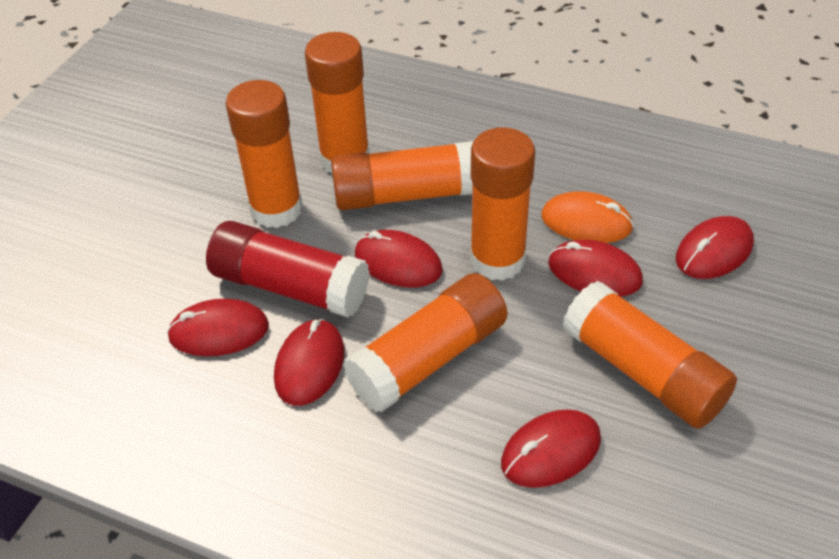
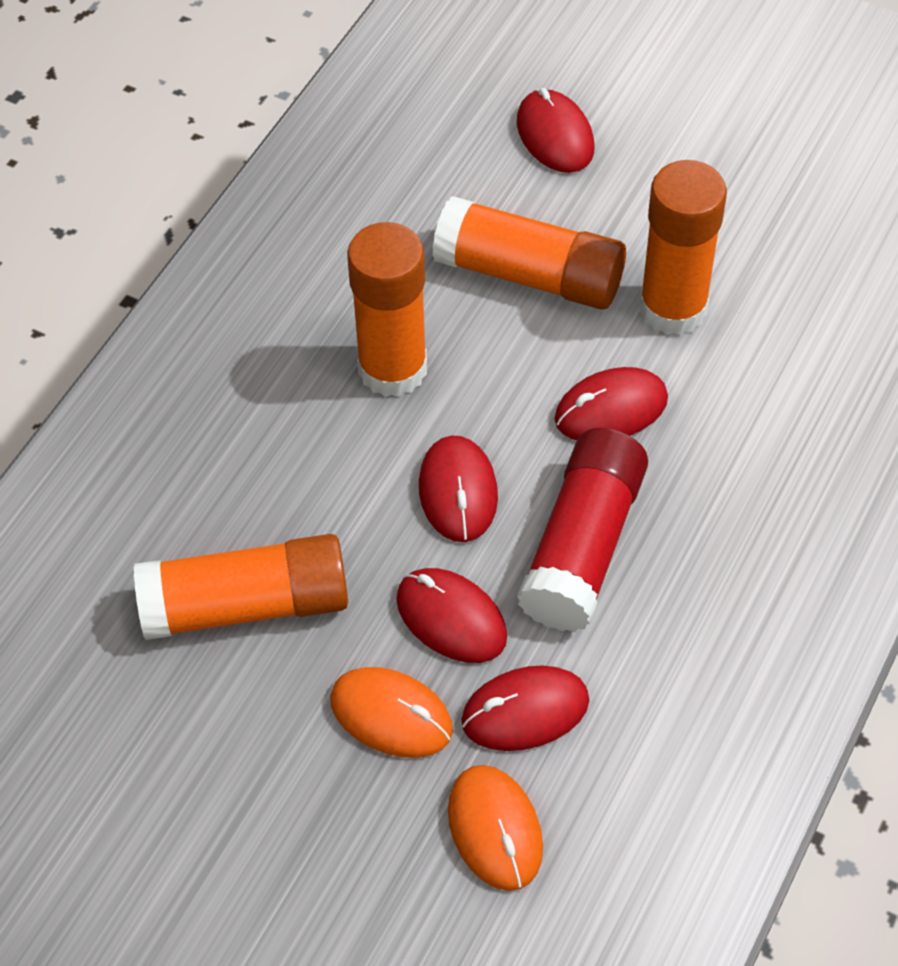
orange glue stick: [225,80,303,228] [305,32,370,173] [331,141,473,210] [343,273,508,412] [470,128,535,281] [563,281,737,429] = 6 -> [134,534,348,640] [347,222,427,397] [432,196,626,310] [639,160,727,335] = 4
orange mouse: [541,191,634,243] = 1 -> [330,667,453,758] [448,765,543,891] = 2
red mouse: [167,299,269,356] [274,319,344,406] [355,230,443,287] [501,409,601,488] [548,240,643,297] [676,216,754,279] = 6 -> [396,568,507,663] [419,435,498,542] [461,665,589,751] [517,88,594,173] [555,367,668,440] = 5

